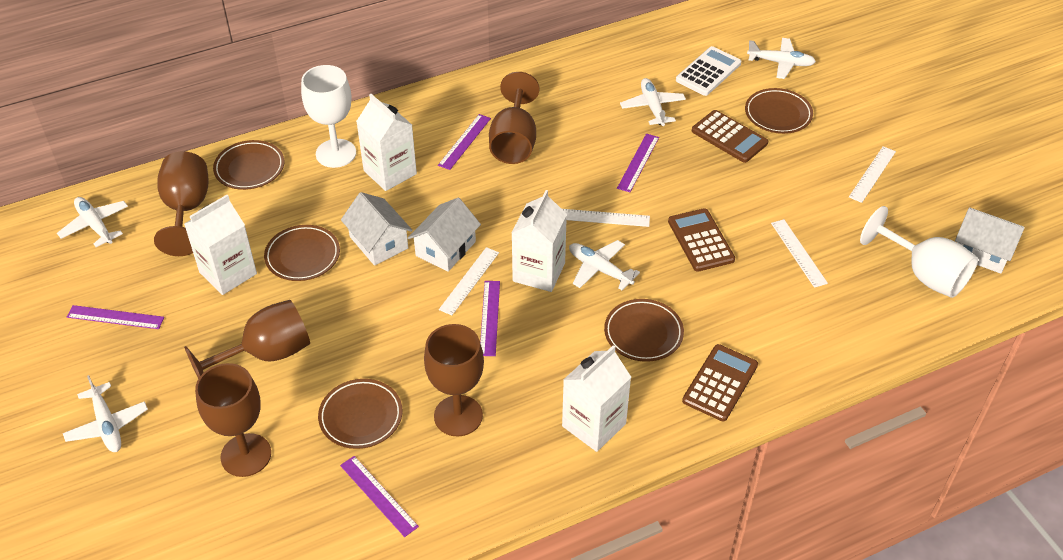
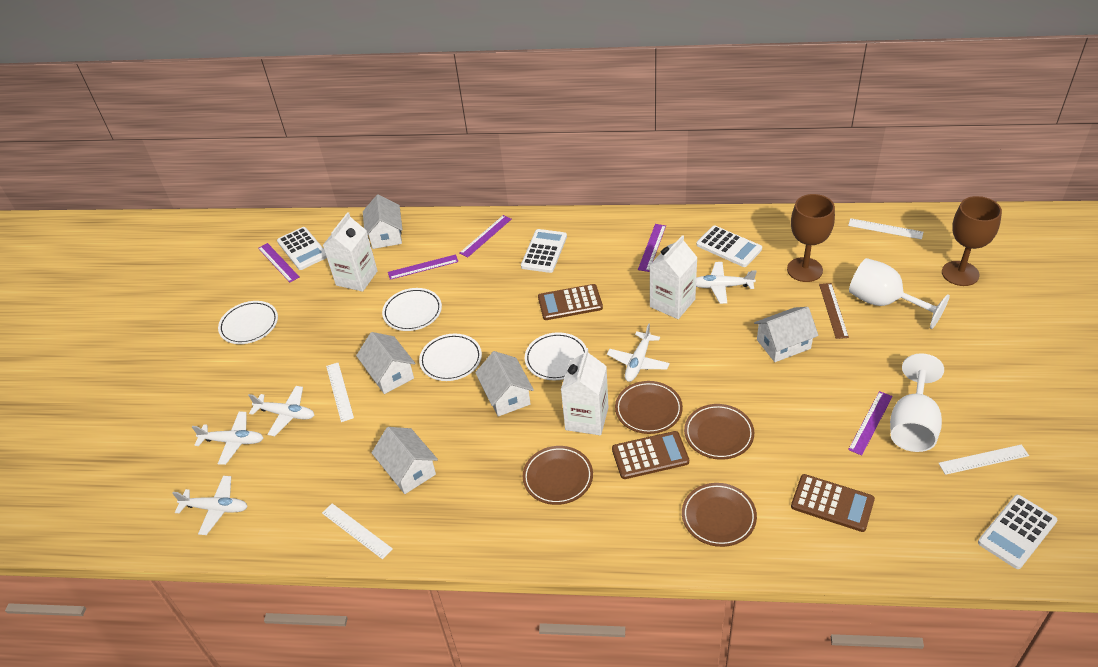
brown goblet: [154,151,209,256] [184,300,310,379] [195,363,271,477] [424,324,484,437] [489,72,539,164] = 5 -> [787,194,835,282] [942,196,1002,286] = 2
brown plate: [213,140,284,190] [264,225,340,281] [318,379,402,449] [604,299,684,362] [745,88,813,134] = 5 -> [522,446,593,505] [615,381,683,434] [682,483,757,547] [684,404,754,460] = 4
brown ruler: none = 0 -> [819,283,849,339] = 1
white calculator: [676,46,741,96] = 1 -> [277,227,327,270] [521,229,567,273] [696,226,762,267] [978,495,1057,569] = 4
white carton: [184,195,257,295] [356,94,417,191] [512,190,567,292] [562,345,631,452] = 4 -> [323,212,378,292] [561,348,609,435] [649,235,698,319] = 3
white house: [341,192,413,266] [408,198,481,272] [955,207,1025,274] = 3 -> [356,332,415,394] [363,194,403,249] [372,427,438,494] [475,351,534,417] [754,307,818,362] = 5
white plate: none = 0 -> [218,301,278,344] [382,288,442,331] [419,334,482,381] [525,332,586,380] = 4

